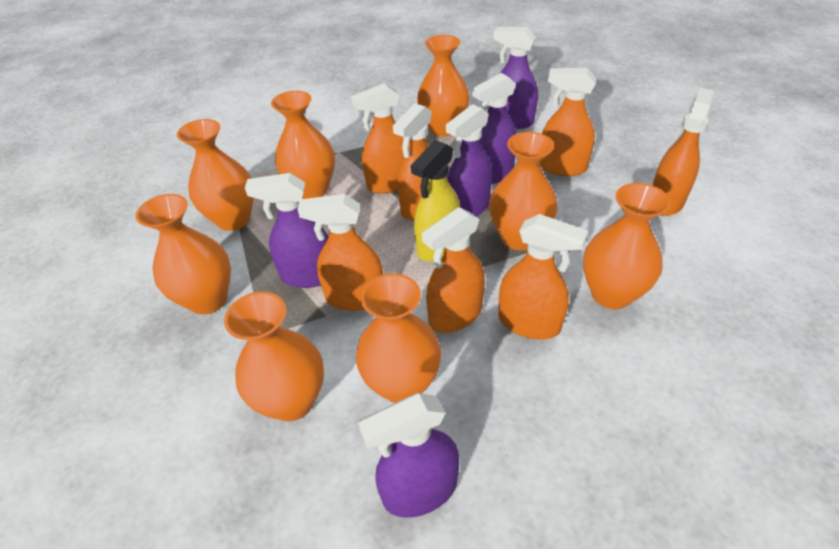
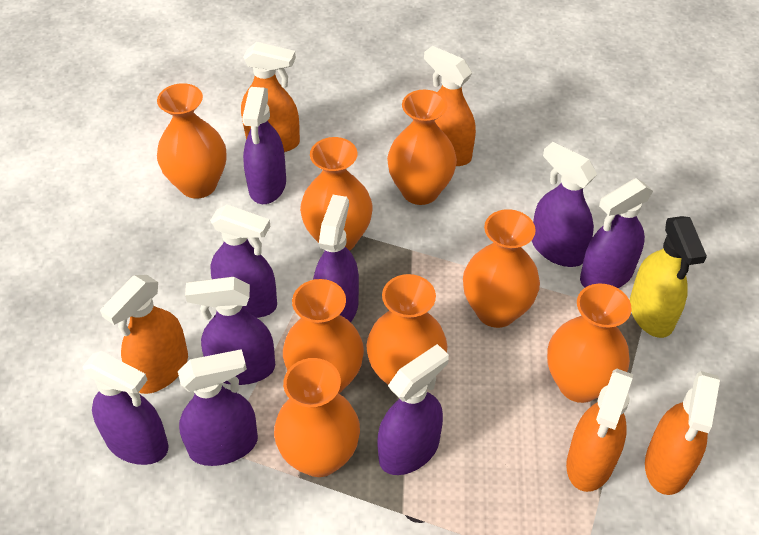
orange spray bottle: [297,194,383,311] [351,83,404,194] [393,103,432,220] [422,207,485,333] [498,214,588,339] [539,68,596,176] [652,88,715,216] = 7 -> [100,275,188,394] [241,42,300,152] [424,46,476,166] [566,369,633,492] [645,371,720,495] = 5
purple spray bottle: [245,173,329,288] [358,393,459,518] [446,104,492,217] [472,73,517,184] [493,27,538,129] = 5 -> [83,351,169,465] [178,349,258,466] [185,277,275,385] [210,205,277,318] [242,87,286,204] [313,195,359,322] [377,344,449,475] [532,142,597,267] [580,178,653,288] = 9

